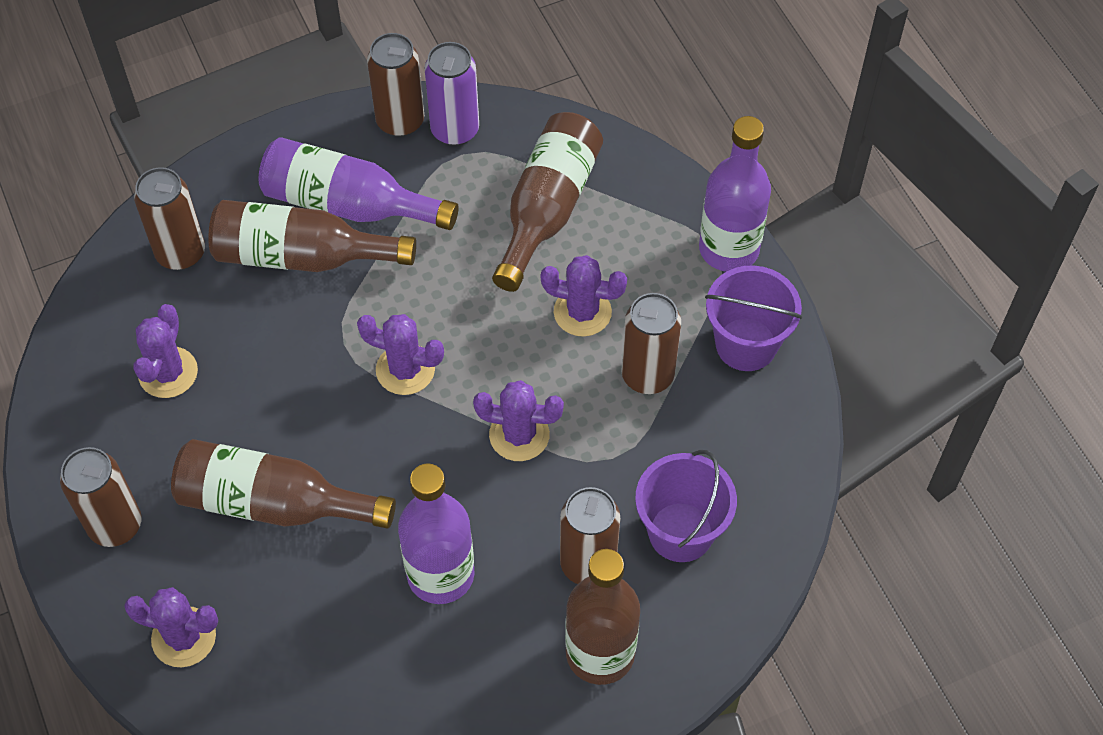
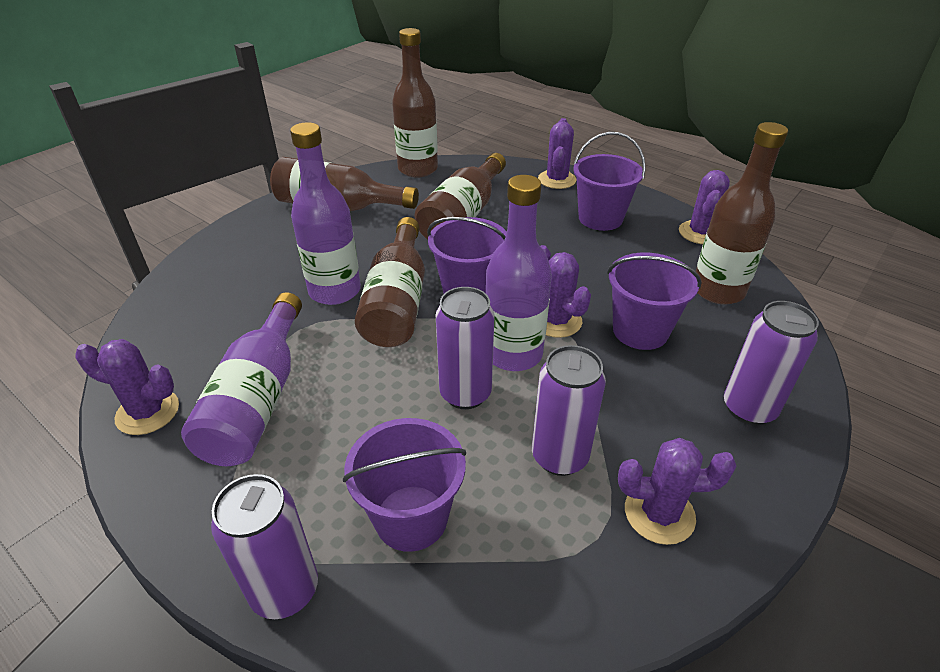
brown bottle: [171,439,396,528] [208,200,416,272] [492,112,603,292] [565,549,640,685] = 4 -> [270,157,419,211] [355,217,425,347] [392,28,438,178] [414,153,506,240] [696,122,788,304] = 5
brown can: [60,447,142,547] [134,167,205,270] [367,33,424,137] [560,487,620,584] [622,293,681,394] = 5 -> none = 0
purple bucket: [635,450,737,562] [705,265,802,371] = 2 -> [343,418,466,552] [427,217,507,293] [573,132,646,231] [607,253,702,350] = 4
purple can: [424,42,479,146] = 1 -> [211,474,318,619] [436,287,495,409] [532,345,606,476] [724,301,819,425] = 4

